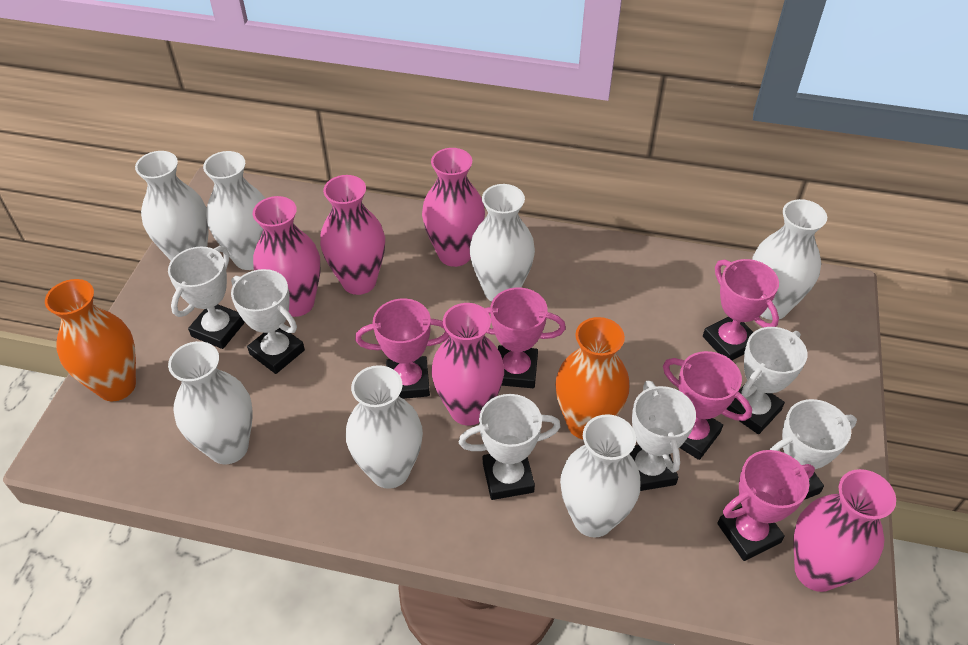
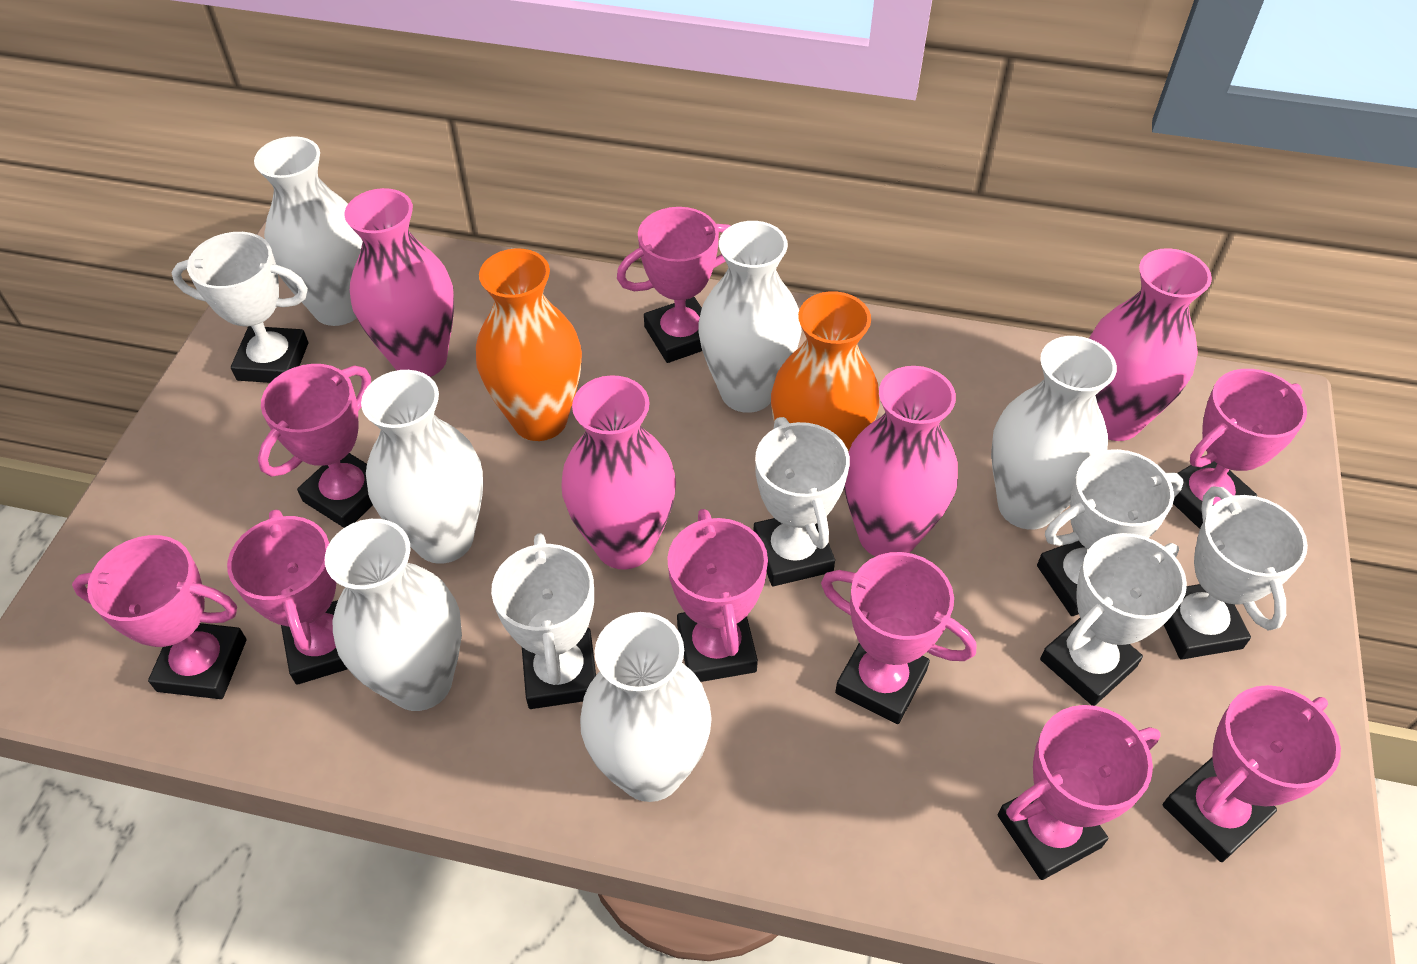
pink trophy: [355,299,449,399] [484,288,566,388] [663,351,752,460] [703,259,779,360] [717,450,815,561] = 5 -> [72,535,247,699] [227,509,348,685] [258,364,373,528] [617,207,730,363] [667,509,768,682] [821,552,976,724] [998,705,1160,880] [1163,685,1341,862] [1173,369,1307,529] = 9
pink vase: [253,196,321,317] [320,175,385,295] [422,148,485,267] [432,303,504,426] [793,469,896,592] = 5 -> [344,188,454,377] [561,375,676,570] [844,366,958,557] [1089,248,1212,441] = 4
white vase: [135,151,209,261] [168,341,253,464] [203,151,266,270] [346,365,423,489] [470,184,535,302] [560,414,640,538] [752,199,827,320] = 7 -> [254,136,363,326] [325,519,462,711] [361,370,483,564] [580,612,712,802] [698,221,802,413] [991,336,1117,530] = 6

